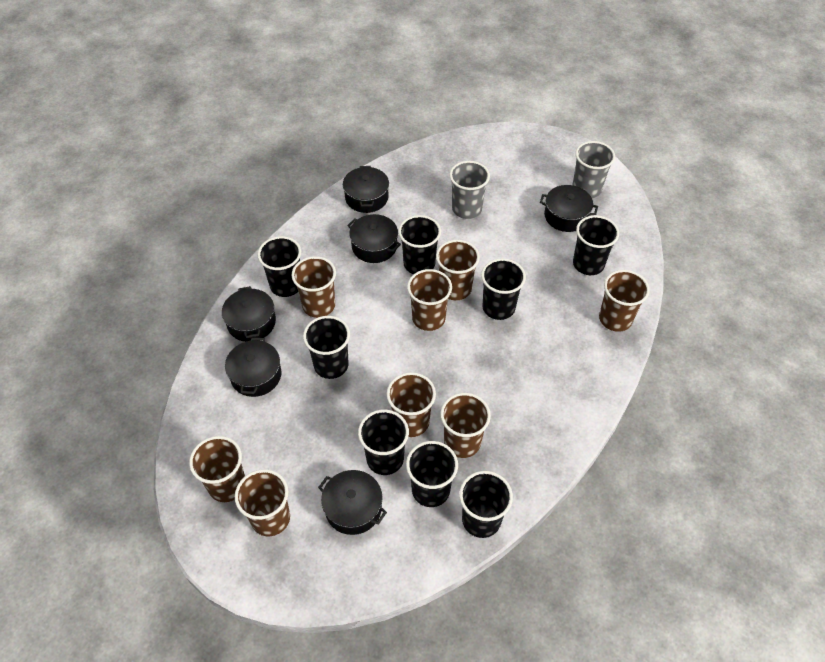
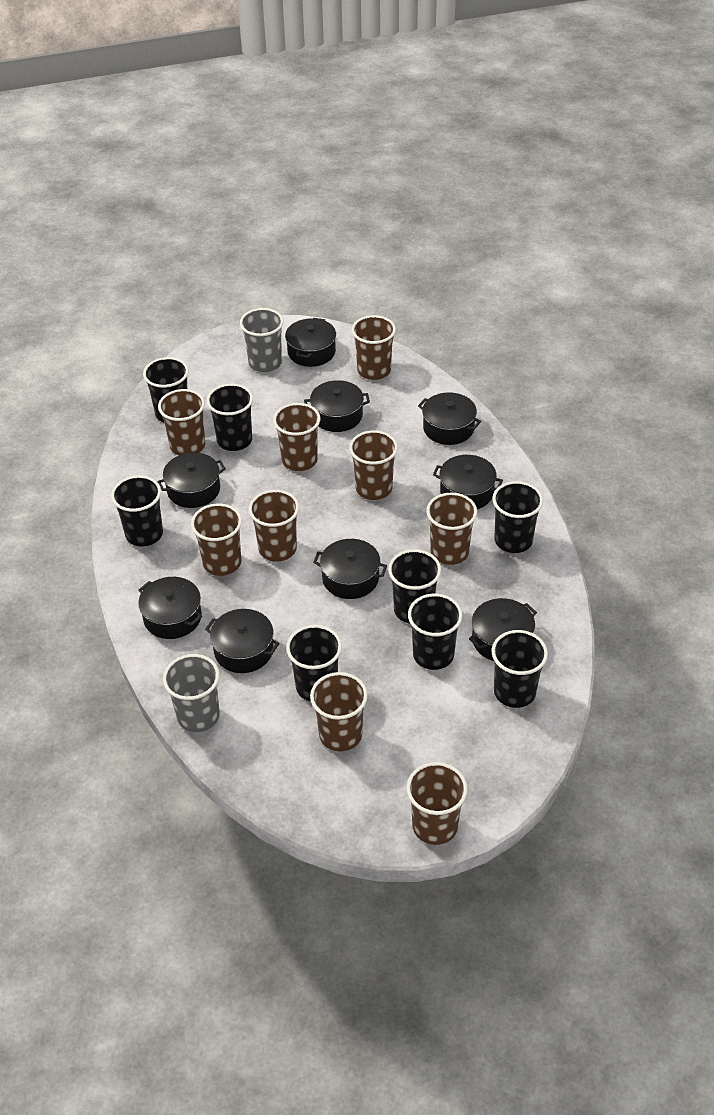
black pot: [222,286,276,342] [225,338,282,397] [318,470,387,535] [343,166,389,213] [347,214,401,263] [540,185,598,232] = 6 -> [138,577,202,639] [157,453,226,508] [205,609,279,673] [285,318,336,367] [304,380,370,432] [313,539,387,599] [418,392,481,445] [433,455,503,509] [469,598,537,661] = 9
brown cup: [189,436,245,502] [235,469,290,536] [292,256,336,318] [387,372,436,437] [407,269,452,331] [436,240,480,300] [440,393,491,458] [599,270,650,332] = 8 -> [158,389,205,455] [191,504,242,576] [249,490,299,562] [273,403,320,471] [310,672,368,751] [349,430,398,500] [352,315,396,380] [406,762,468,845] [426,493,477,565] = 9

